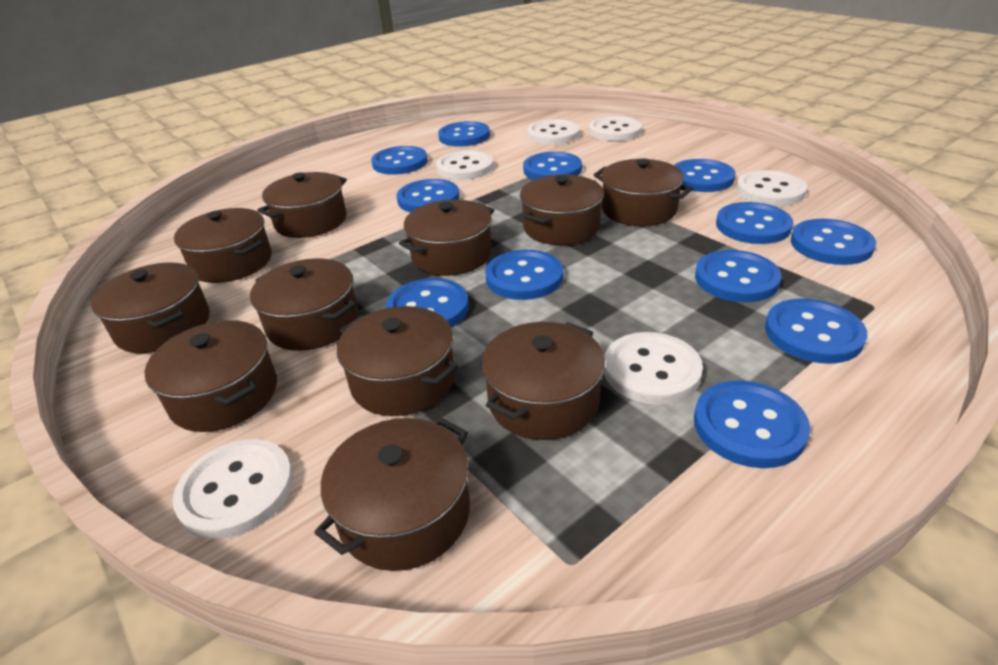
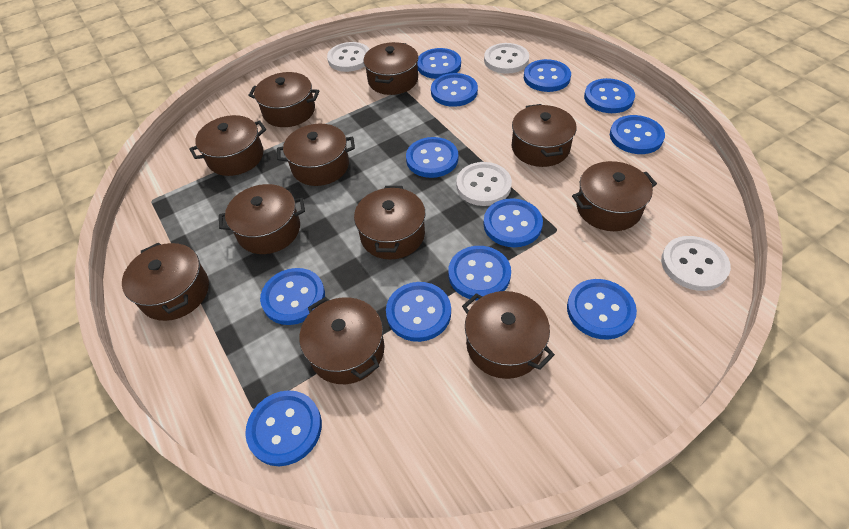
white button: [173,439,294,539] [436,150,493,180] [527,119,580,145] [589,116,642,141] [604,332,703,404] [736,170,807,206] = 6 -> [327,42,370,72] [456,162,512,206] [484,43,529,74] [661,236,731,291] = 4

